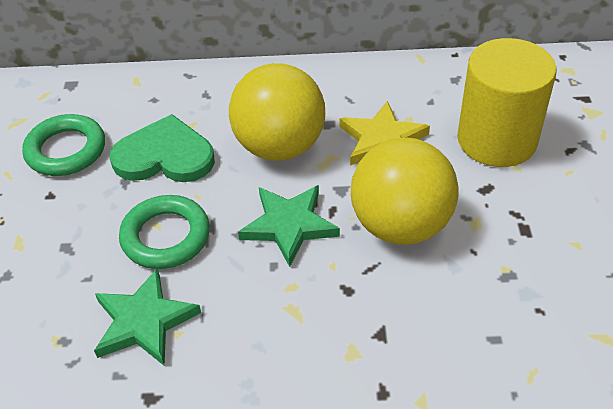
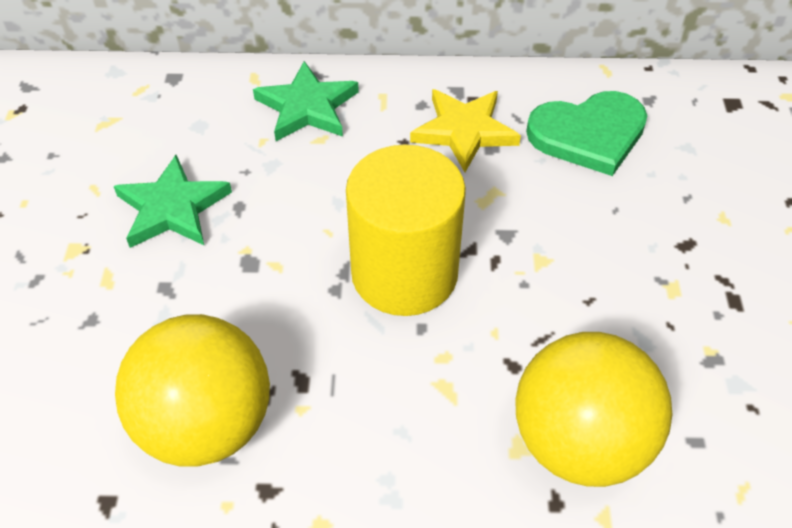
green ring: [22,114,105,176] [119,195,210,269] = 2 -> none = 0

